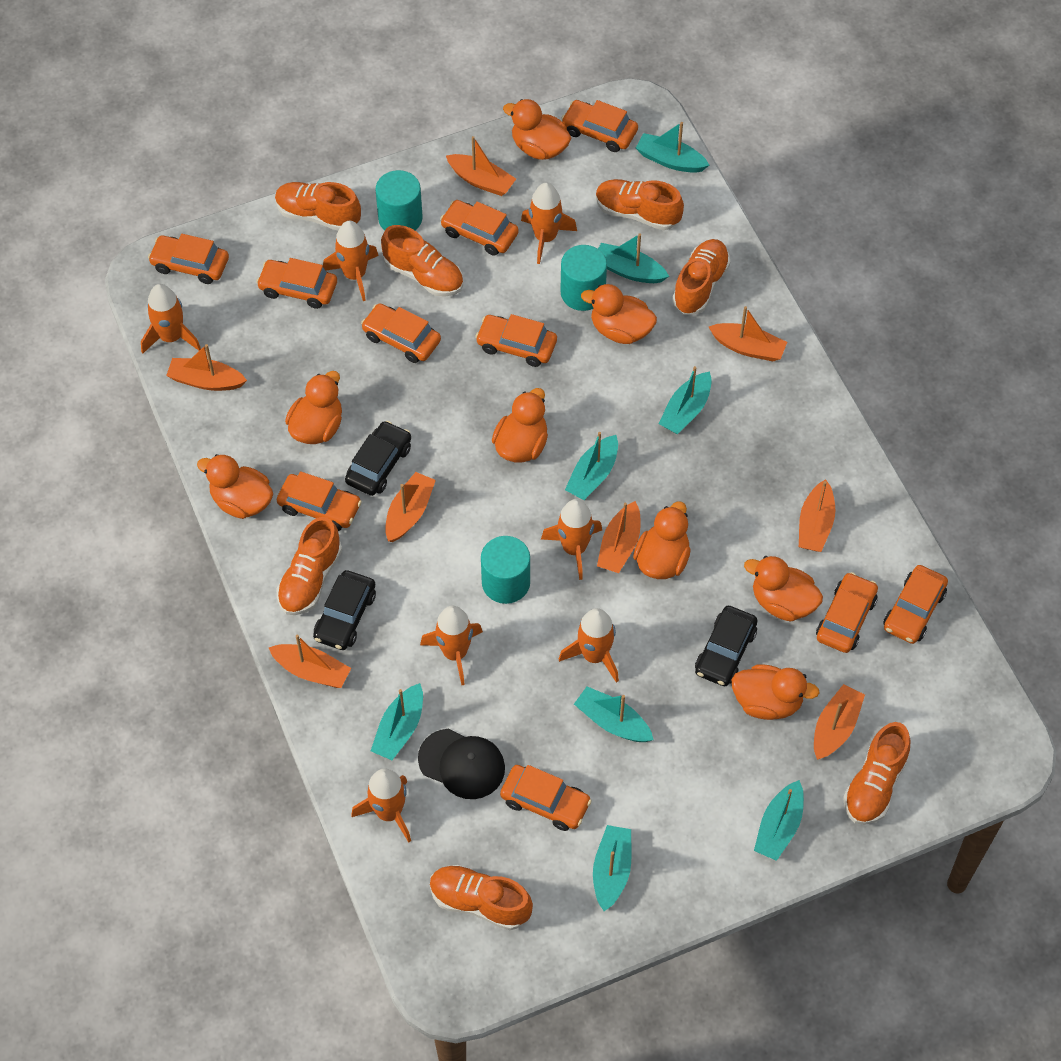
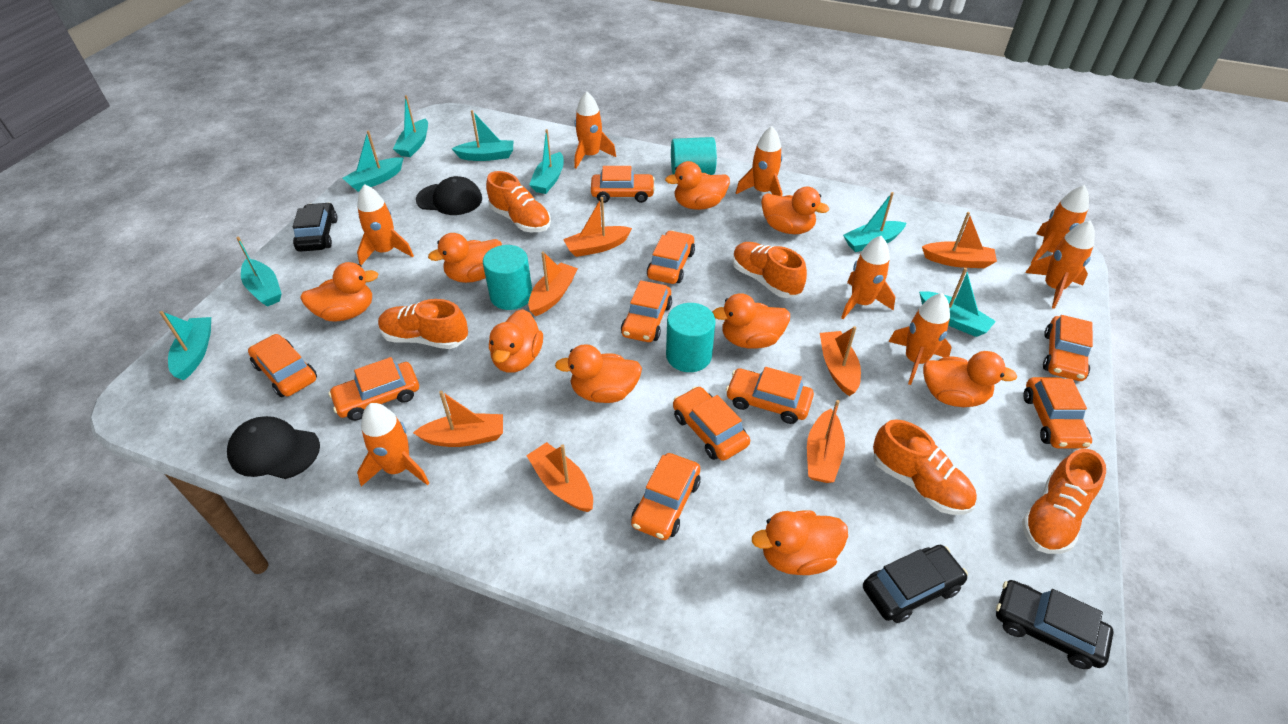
black cap: [418,729,505,799] = 1 -> [227,416,320,479] [416,176,482,215] = 2
orange boat: [166,344,247,391] [269,635,351,688] [385,472,436,542] [446,136,516,196] [597,501,641,573] [709,306,787,361] [799,479,835,552] [814,684,865,760] = 8 -> [413,391,503,447] [526,442,593,512] [528,252,578,316] [563,197,632,257] [807,400,845,483] [820,326,861,396] [922,212,997,268] = 7
orange duck: [197,454,273,519] [285,371,342,444] [492,388,548,463] [503,99,571,160] [581,284,657,344] [633,501,691,579] [732,664,819,720] [744,556,823,622] = 8 -> [300,262,378,322] [428,233,502,283] [489,309,543,372] [555,344,642,403] [665,161,730,210] [712,293,790,349] [752,510,848,575] [761,187,829,234] [923,351,1017,407] = 9
orange rocket: [141,284,201,354] [323,221,379,301] [351,768,411,842] [420,606,483,685] [521,183,577,264] [541,499,602,580] [559,608,619,683] = 7 -> [357,184,414,265] [357,403,429,486] [575,91,616,169] [736,126,782,196] [841,236,896,319] [888,293,952,385] [1025,221,1095,309] [1031,185,1089,264] = 8
orange shoe: [275,182,361,230] [277,517,342,615] [381,225,463,297] [430,865,533,930] [596,179,684,230] [672,239,730,314] [843,722,911,825] = 7 -> [378,299,468,349] [486,171,551,232] [732,242,807,298] [873,419,977,515] [1022,449,1106,554] = 5

